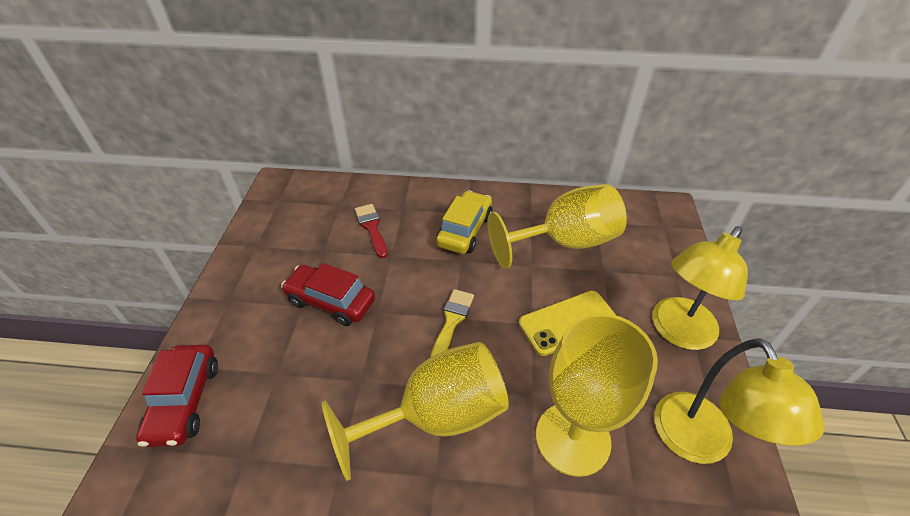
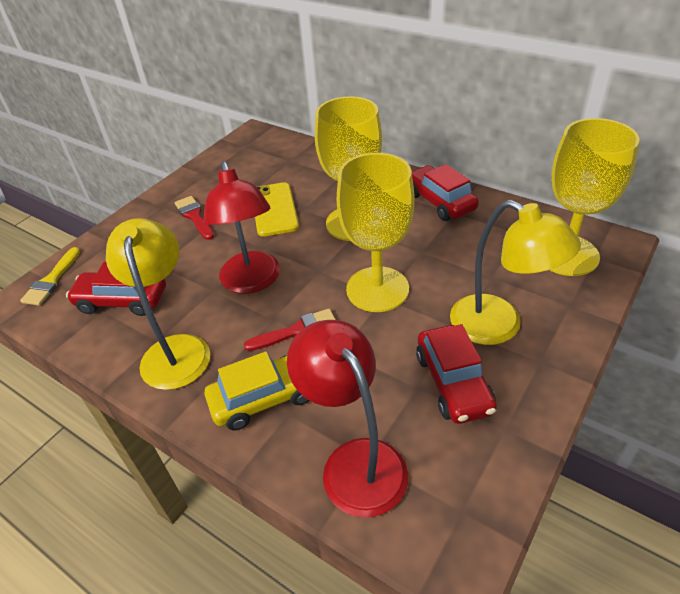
red brush: [355,204,388,258] = 1 -> [174,196,214,240] [244,309,336,351] = 2
red car: [136,345,218,447] [281,263,375,326] = 2 -> [66,262,166,316] [412,164,479,221] [416,324,497,424] = 3
red lamp: none = 0 -> [203,161,280,294] [287,320,408,518] = 2

